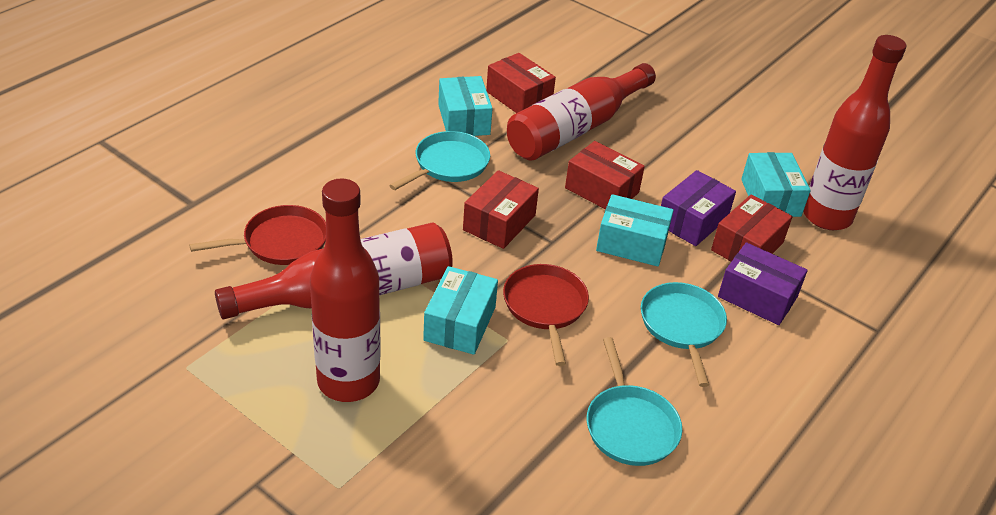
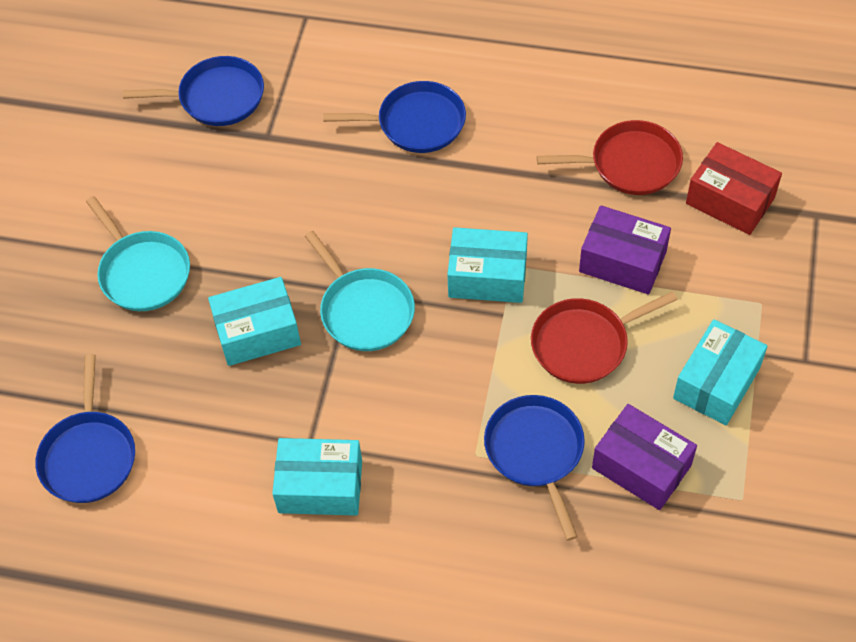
blue pan: none = 0 -> [35,354,135,503] [123,56,264,126] [323,81,466,153] [484,395,585,541] = 4
red bottle: [215,223,453,319] [310,178,381,402] [507,63,656,161] [803,35,906,230] = 4 -> none = 0
red box: [463,170,539,249] [486,53,556,113] [565,141,645,210] [711,195,792,262] = 4 -> [686,142,782,235] = 1
turquoise pan: [389,131,490,190] [587,337,682,466] [641,282,727,387] = 3 -> [86,196,190,311] [305,231,415,351] = 2

